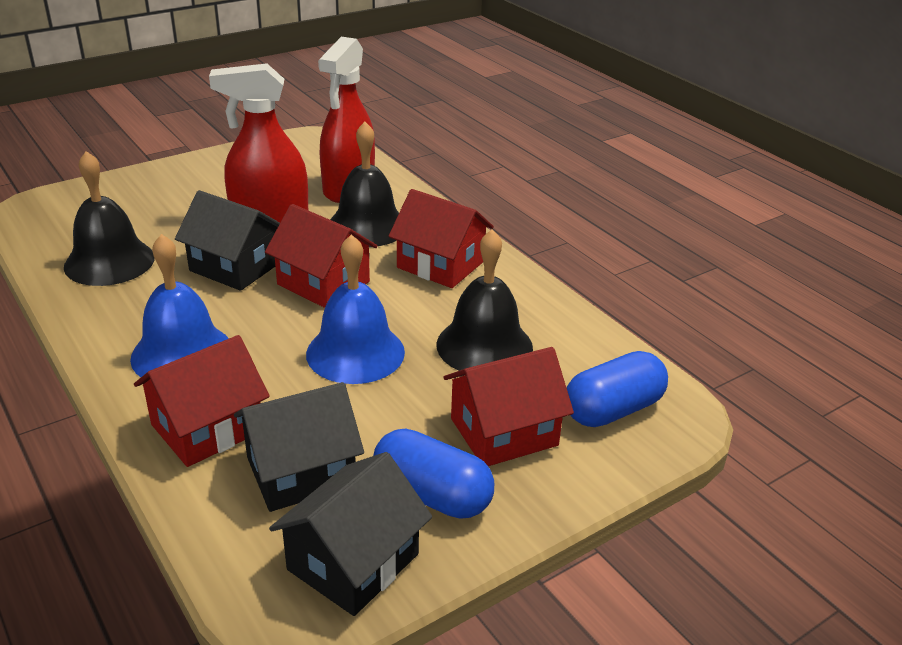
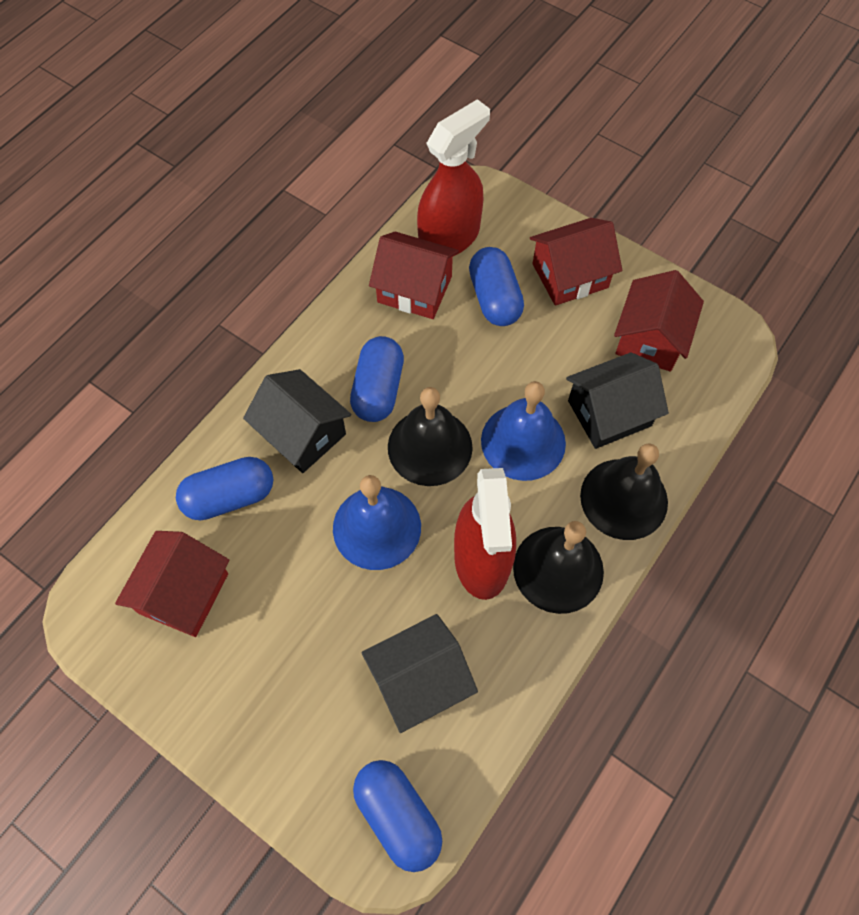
blue capsule: [373,428,494,518] [567,351,668,427] = 2 -> [176,457,273,521] [350,336,404,422] [353,760,442,872] [469,247,524,326] = 4

